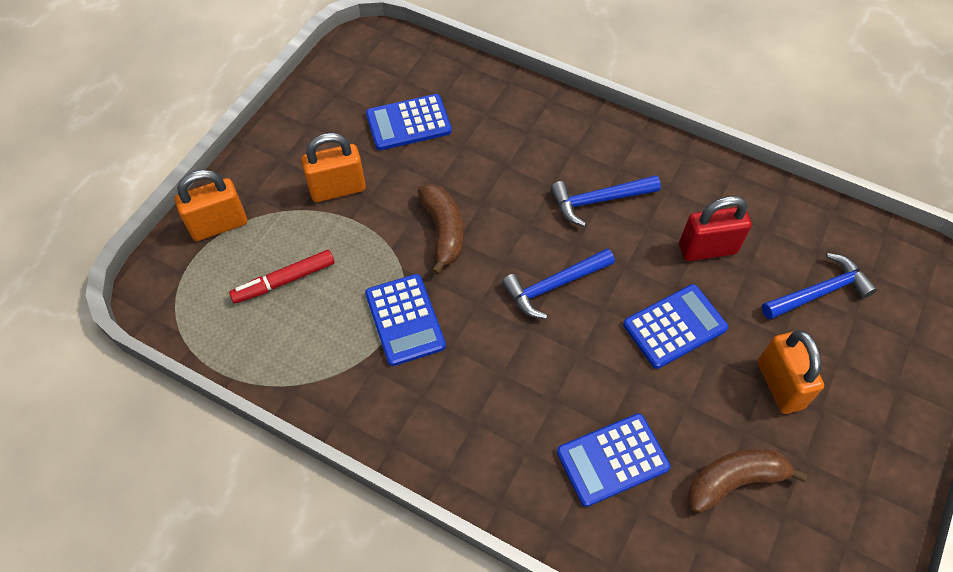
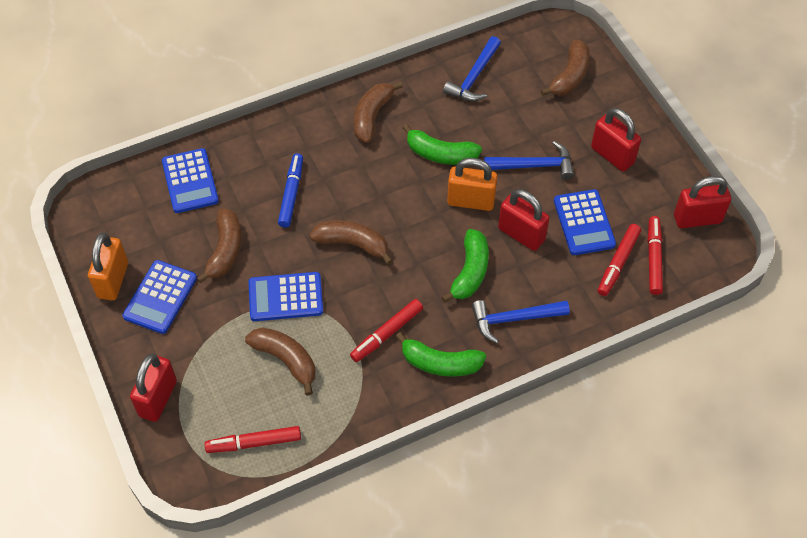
blue marker: none = 0 -> [278,153,303,228] = 1
brown banana: [417,184,464,275] [687,449,808,513] = 2 -> [197,208,242,283] [245,327,315,396] [310,220,393,265] [354,81,403,143] [541,39,590,96] = 5
green banana: none = 0 -> [395,332,486,377] [402,124,482,165] [442,229,489,303] = 3
orange padlock: [175,170,247,241] [301,133,366,202] [758,330,824,414] = 3 -> [88,233,128,300] [447,158,497,211] = 2
red marker: [229,250,335,303] = 1 -> [205,426,301,453] [350,299,423,362] [598,224,641,296] [648,216,663,295] = 4
red padlock: [679,196,752,261] = 1 -> [130,353,177,422] [498,189,549,251] [591,108,641,172] [674,176,731,228] = 4

